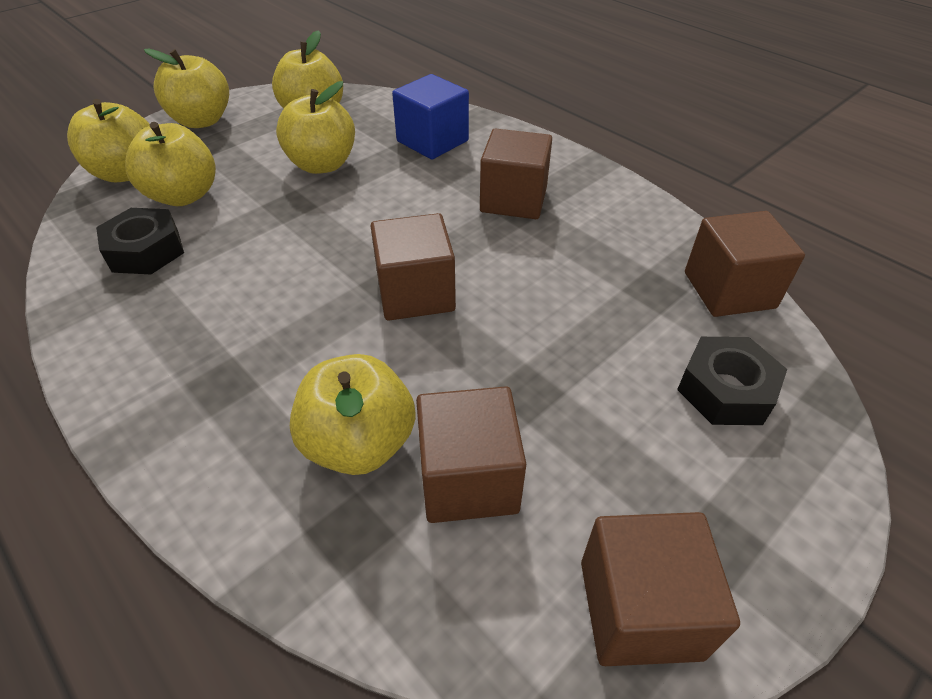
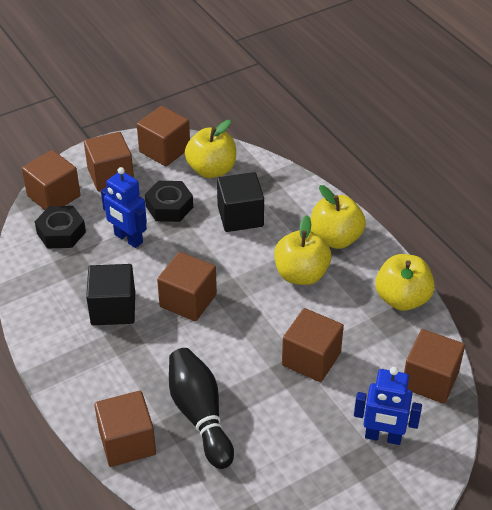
black bowling pin: none = 0 -> [169,348,234,469] = 1
black cube: none = 0 -> [86,264,135,325] [217,172,264,232] = 2
blue cube: [392,74,469,159] = 1 -> none = 0
blue robot: none = 0 -> [101,167,147,248] [354,367,422,445] = 2
brown cube: [371,213,456,321] [416,386,526,523] [480,128,552,219] [581,512,740,666] [685,211,805,317] = 5 -> [22,150,81,210] [84,132,134,192] [94,391,156,467] [137,106,190,166] [157,252,217,321] [282,308,344,382] [404,329,465,404] = 7
yellow apple: [67,99,150,182] [125,122,216,206] [144,49,229,128] [272,30,343,108] [276,81,355,174] [290,354,416,475] = 6 -> [185,120,236,178] [274,215,331,285] [311,185,366,249] [375,254,435,311] = 4

